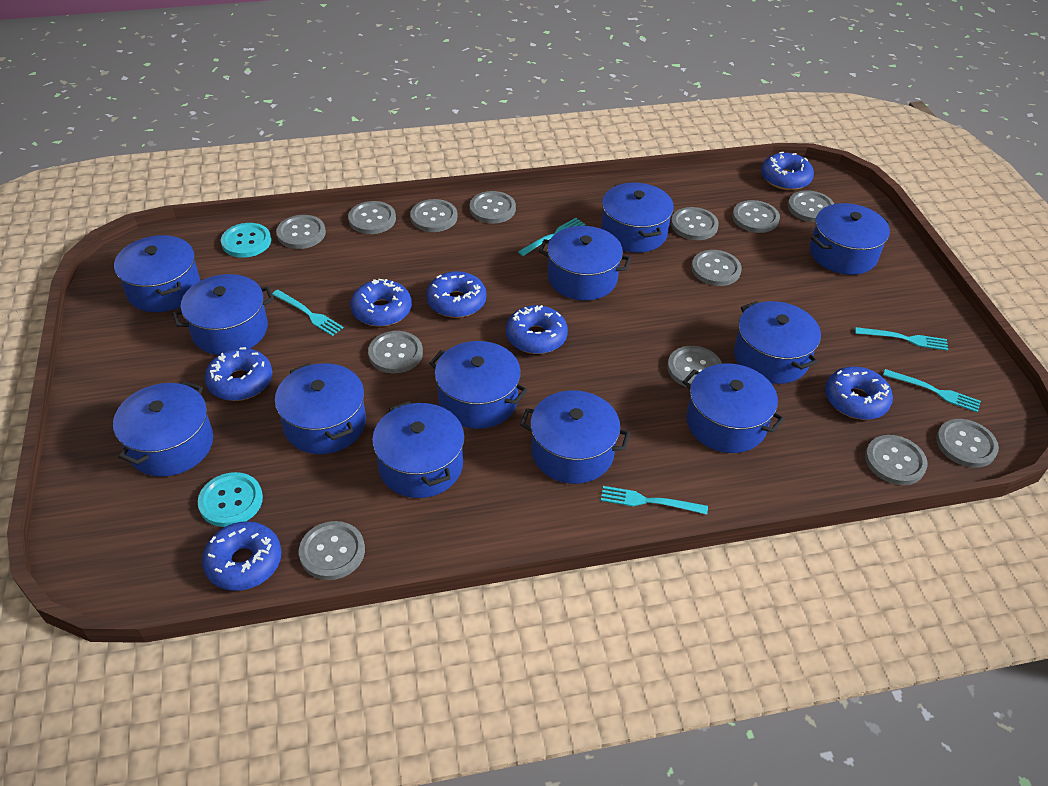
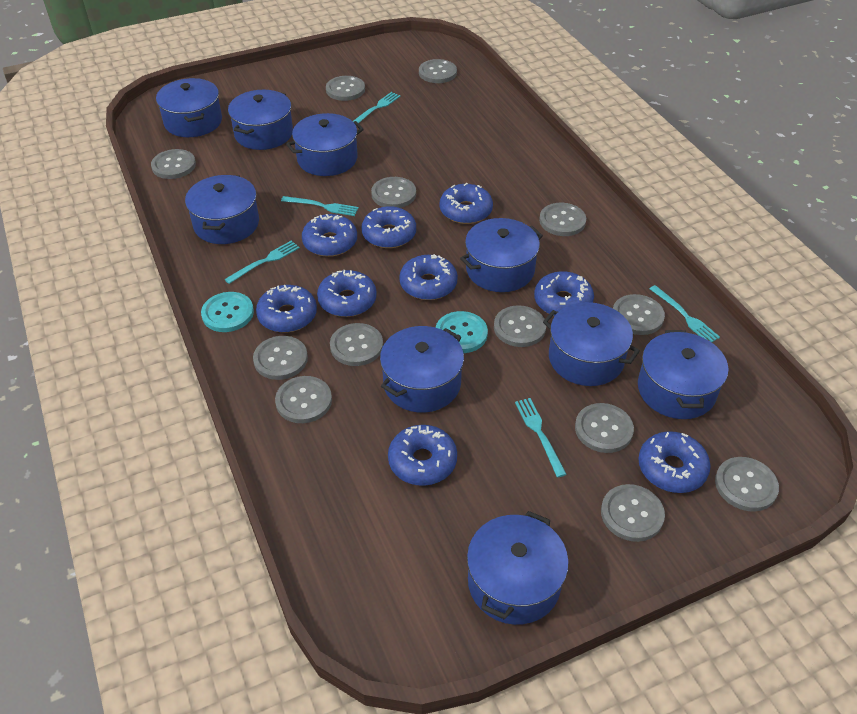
blue donut: [202,521,282,591] [205,347,272,401] [350,279,412,327] [426,271,487,318] [506,305,568,354] [761,152,814,190] [825,367,893,420] = 7 -> [256,285,317,333] [302,214,357,257] [317,270,377,317] [361,206,416,248] [388,425,457,486] [399,254,458,300] [440,183,493,224] [534,271,594,316] [638,431,710,493] = 9
blue pot: [113,381,213,477] [114,235,200,312] [172,274,274,355] [275,363,366,454] [372,401,465,498] [429,341,528,429] [520,390,630,484] [539,226,631,300] [601,183,674,253] [682,364,784,453] [734,301,821,384] [810,203,890,275] = 12 -> [156,78,222,137] [185,175,259,244] [228,90,293,150] [286,113,364,176] [380,326,464,413] [460,218,543,292] [467,511,569,625] [543,302,640,386] [638,330,729,419] = 9

